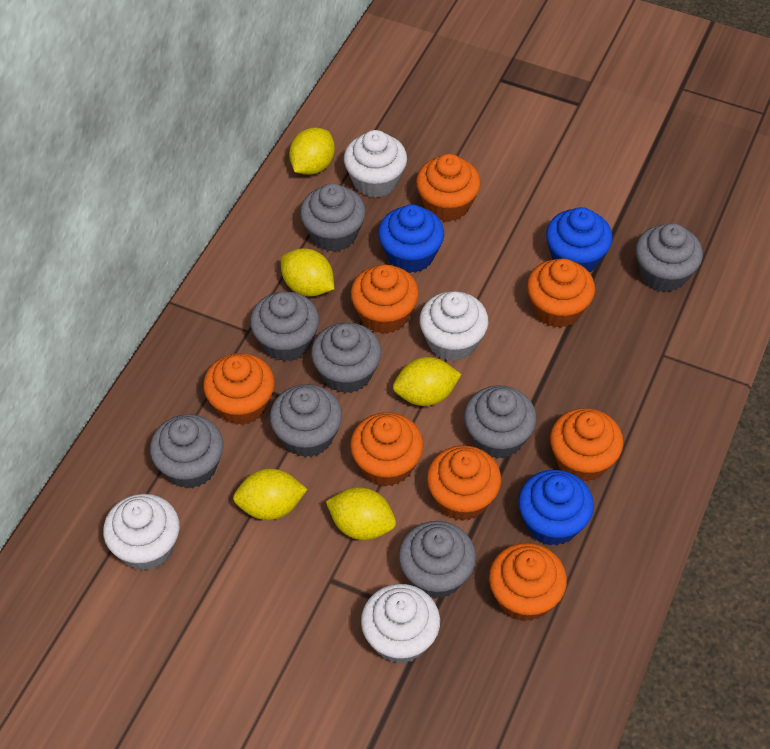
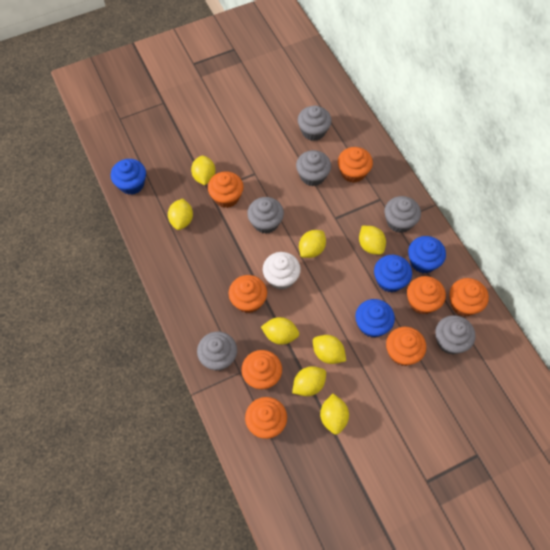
blue cupcake: [378,204,445,273] [518,470,594,546] [546,207,612,272] = 3 -> [111,159,146,195] [355,299,395,338] [374,255,412,293] [408,236,446,273] = 4
grey cupcake: [150,414,224,489] [250,291,319,361] [270,384,342,457] [300,183,366,252] [311,322,381,393] [399,521,476,599] [464,385,536,459] [636,223,703,292] = 8 -> [197,332,237,371] [247,197,284,234] [296,150,331,186] [298,105,332,141] [384,196,421,233] [435,315,476,354] = 6
white cupcake: [103,494,180,571] [344,130,407,198] [361,584,440,664] [419,291,488,361] = 4 -> [263,252,301,290] = 1
yellow lemon: [233,469,307,520] [281,248,334,297] [289,128,335,175] [326,487,396,540] [393,357,461,406] = 5 -> [168,199,193,230] [191,156,216,185] [261,317,299,345] [292,366,326,396] [299,230,326,258] [313,335,346,364] [320,394,349,435] [359,226,386,255] = 8

